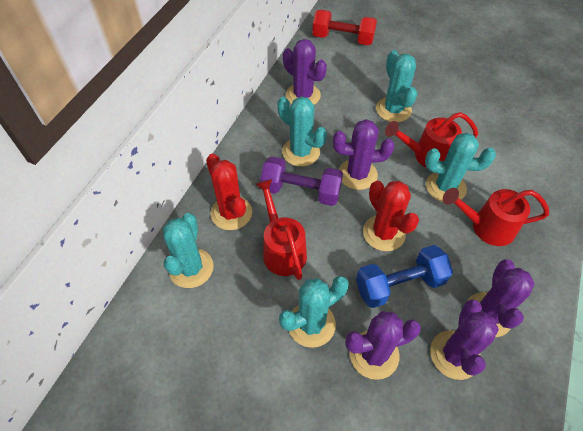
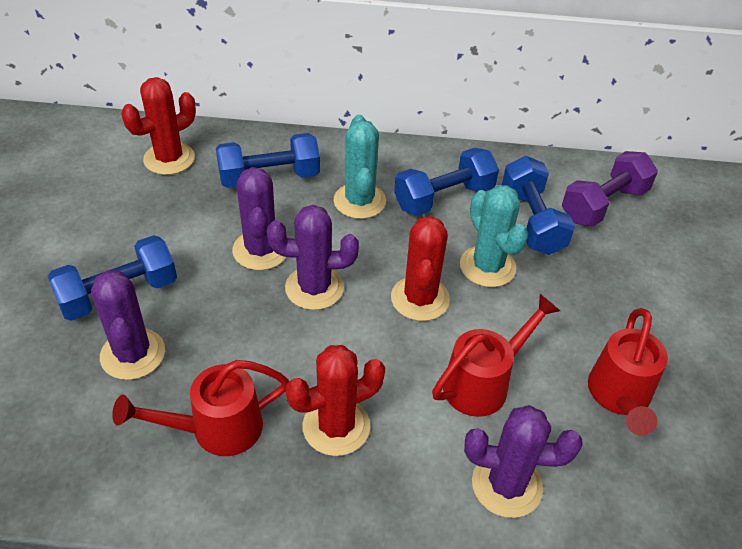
blue dumbbell: [356,245,453,308] = 1 -> [47,235,177,321] [216,133,320,188] [394,148,499,216] [502,156,575,255] = 4
purple cactus: [283,39,327,105] [333,119,395,190] [345,311,421,380] [430,299,499,380] [466,259,535,337] = 5 -> [91,270,165,380] [232,167,286,270] [267,205,359,310] [464,405,583,518] = 4
red cactus: [206,154,252,230] [363,181,419,251] = 2 -> [121,77,196,175] [286,345,385,456] [391,216,450,321] = 3
red dumbbell: [312,9,377,45] = 1 -> none = 0
turquoise cactus: [163,213,214,288] [277,96,327,167] [279,276,349,348] [376,50,417,122] [425,133,496,202] = 5 -> [333,115,386,219] [460,185,528,287] = 2

